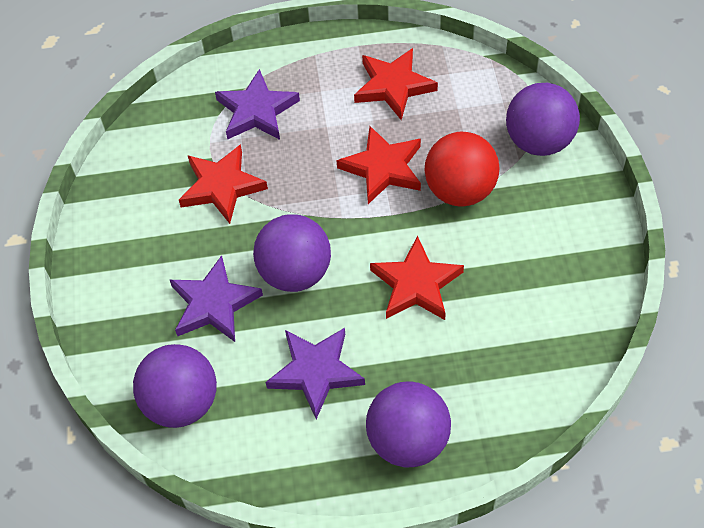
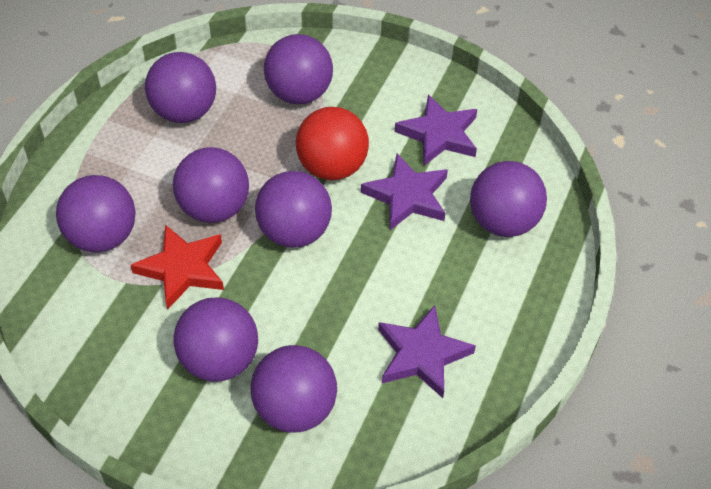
purple ball: [133,344,217,428] [253,214,331,292] [366,382,451,467] [506,83,580,156] = 4 -> [56,175,136,252] [145,52,216,123] [173,147,249,223] [173,297,258,382] [250,345,337,433] [255,171,332,248] [264,34,333,104] [470,161,547,237] = 8
red star: [179,144,268,224] [336,126,421,204] [354,48,438,120] [370,236,464,320] = 4 -> [131,225,224,310] = 1

